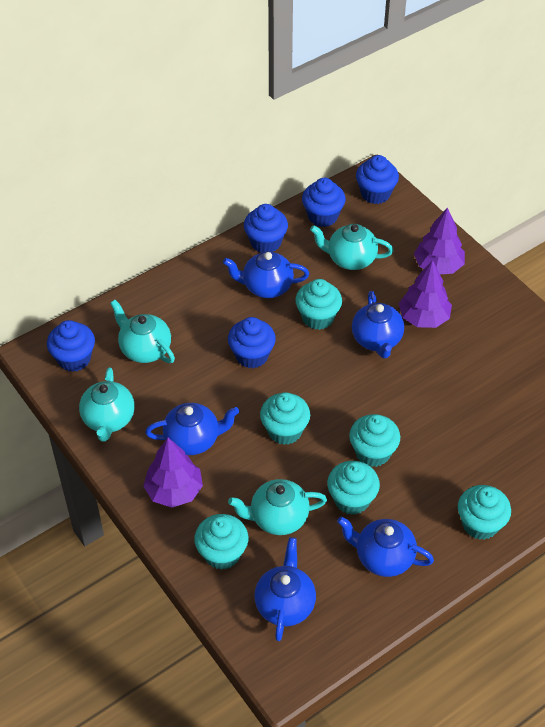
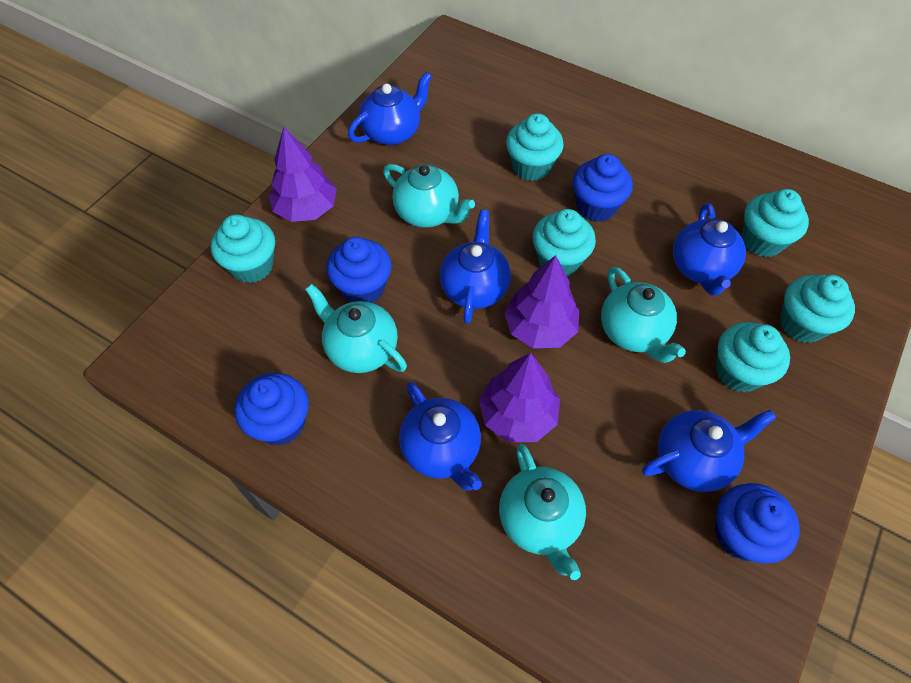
blue cupcake: [47,320,95,372] [228,317,276,368] [244,204,288,253] [302,178,346,227] [356,155,399,204] = 5 -> [235,373,309,446] [326,237,391,303] [572,154,633,222] [714,483,800,564] = 4

